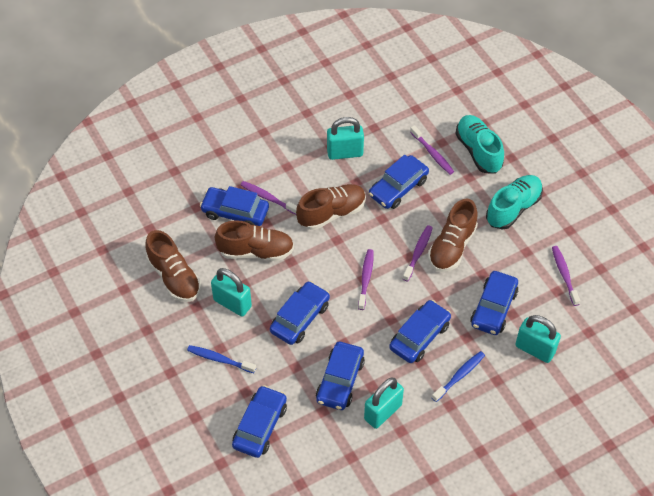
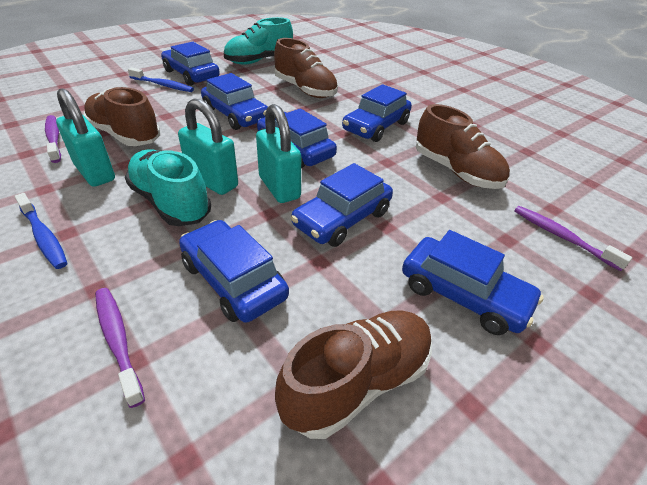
purple toothbrush: [241,181,297,215] [358,249,374,310] [403,225,433,282] [410,125,454,175] [552,246,580,306] = 5 -> [45,115,61,163] [95,288,145,408] [514,206,632,271] = 3
turquoise padlock: [211,268,252,316] [327,117,364,160] [364,378,404,429] [515,315,561,363] = 4 -> [56,88,115,187] [178,98,238,195] [256,104,301,203] = 3

